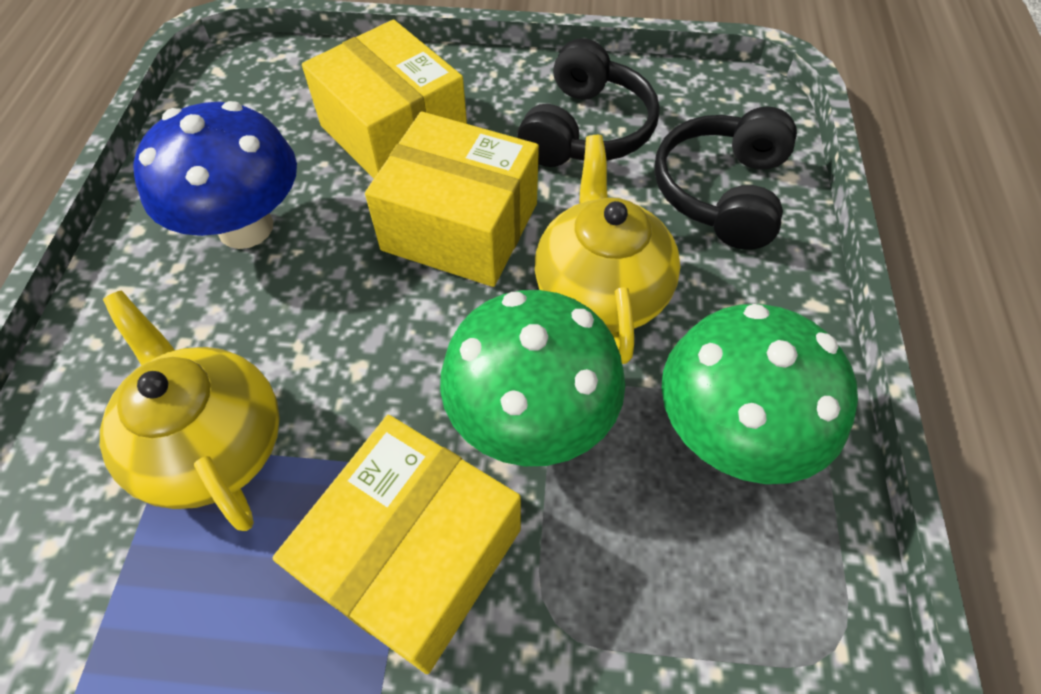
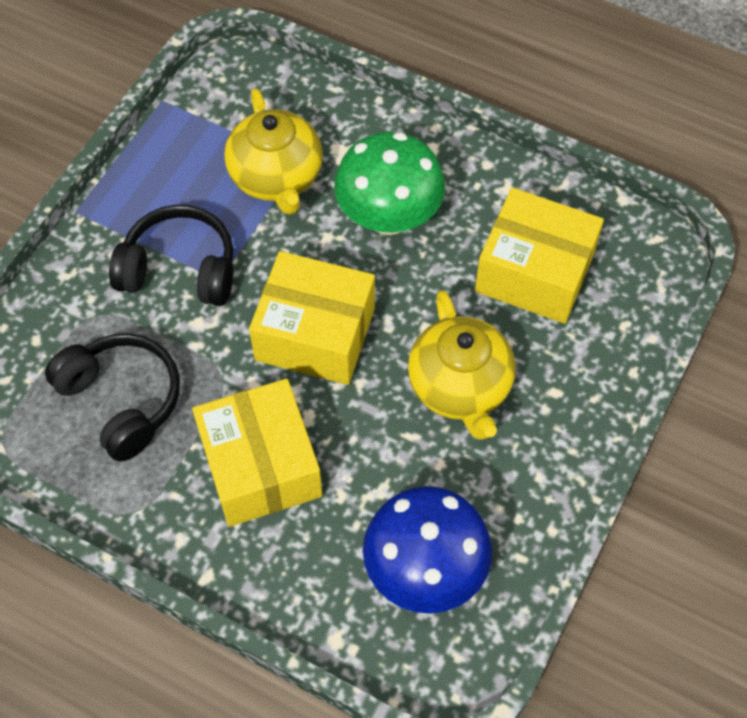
green mushroom: [440,290,625,466] [661,304,858,484] = 2 -> [334,132,445,235] = 1

